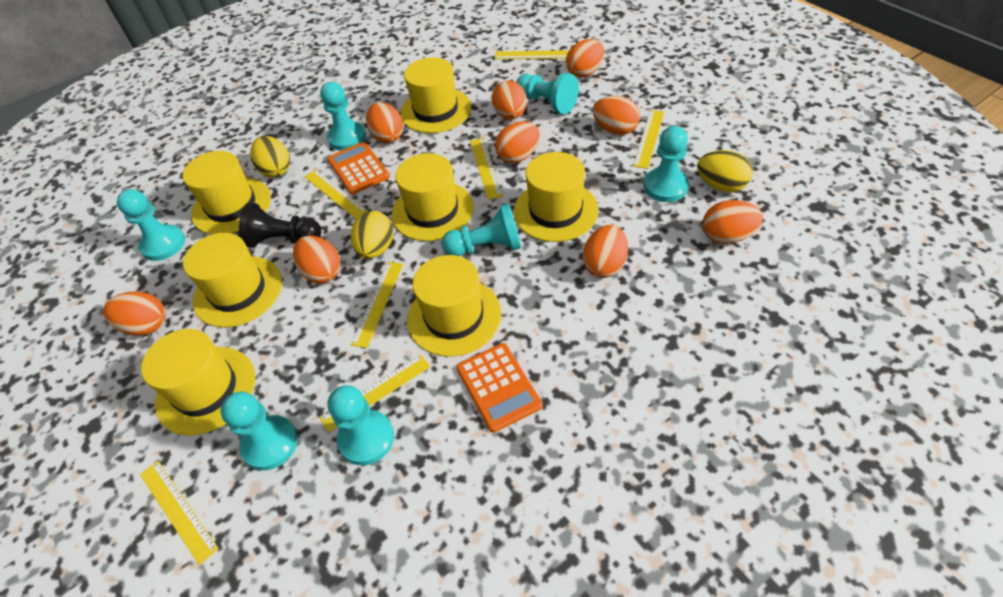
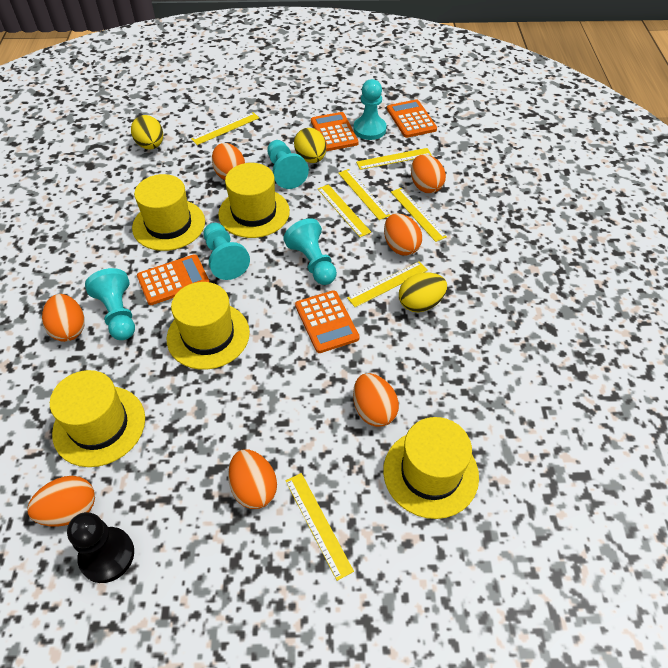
orange calculator: [327,142,390,194] [456,343,543,433] = 2 -> [137,254,209,305] [295,290,360,353] [311,112,359,151] [387,99,437,138] = 4
orange egg: [103,291,166,335] [293,236,340,283] [366,102,403,143] [492,80,527,120] [495,122,540,163] [566,39,604,77] [583,225,628,278] [592,96,640,135] [703,200,763,244] = 9 -> [27,476,95,527] [42,294,85,342] [212,143,245,180] [228,449,277,509] [353,373,399,427] [384,214,422,255] [411,154,446,193] = 7
turquoise pawn: [117,189,185,261] [220,392,298,471] [320,82,366,151] [328,385,394,465] [441,203,521,256] [516,73,579,114] [644,126,689,202] = 7 -> [85,268,135,340] [204,223,250,280] [267,140,309,189] [283,218,337,285] [353,79,387,140] = 5
yellow hat: [141,329,256,436] [183,151,271,234] [183,233,282,328] [392,153,474,241] [401,57,471,133] [407,255,502,357] [514,152,598,242] = 7 -> [50,370,145,467] [132,174,205,251] [167,282,250,370] [218,163,290,238] [383,417,479,519] = 5

